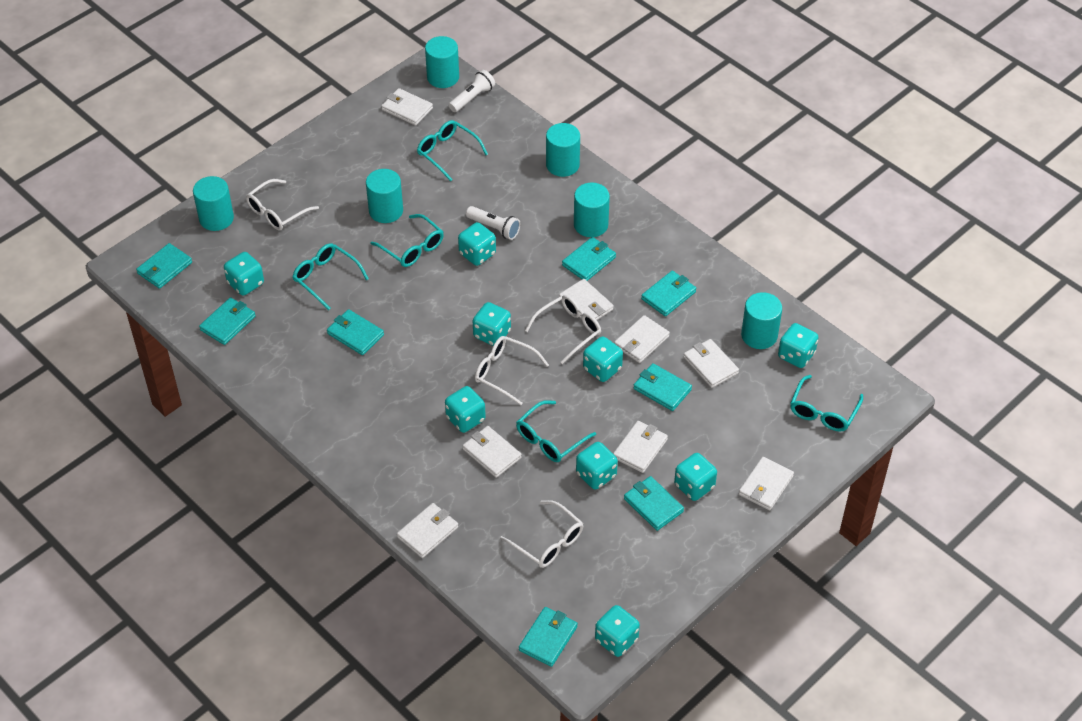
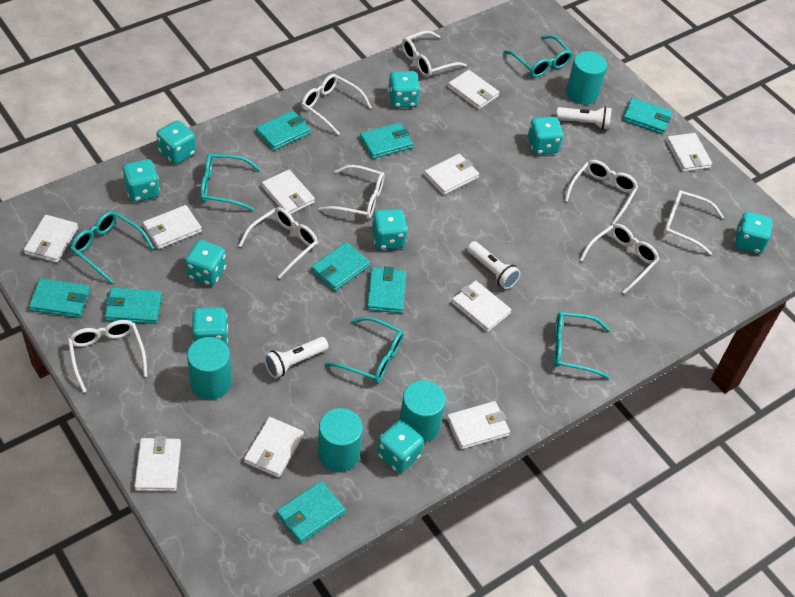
turquoise cylinder: [193,176,234,231] [366,169,403,223] [425,36,459,88] [546,123,580,177] [574,182,610,237] [741,292,782,349] = 6 -> [187,337,232,400] [318,408,363,472] [399,380,446,443] [566,51,607,104] = 4
white flashlight: [449,70,495,112] [466,206,520,240] = 2 -> [264,337,329,378] [467,241,521,289] [556,106,612,130] = 3
white glasses: [246,179,319,230] [475,336,549,405] [500,500,583,568] [525,295,601,364] = 4 -> [68,320,147,393] [239,207,318,279] [301,74,372,135] [319,165,384,219] [402,31,467,77] [564,160,638,225] [579,224,659,294] [663,190,724,255] = 8
white wallet: [381,88,433,126] [397,503,458,558] [463,426,521,478] [559,279,614,320] [613,421,668,473] [614,315,670,363] [683,339,739,388] [739,457,794,510] = 8 -> [24,215,78,263] [134,436,181,492] [143,205,202,249] [244,417,304,478] [262,170,315,214] [424,154,479,195] [447,401,510,450] [448,70,499,110] [452,281,511,332] [666,133,712,172] = 10

